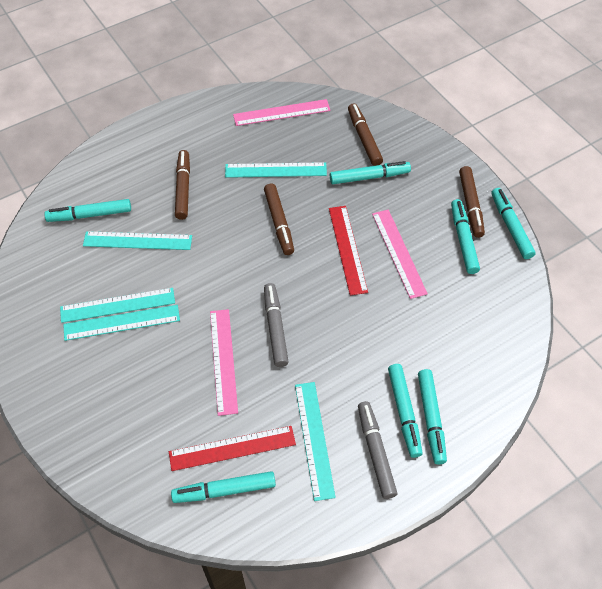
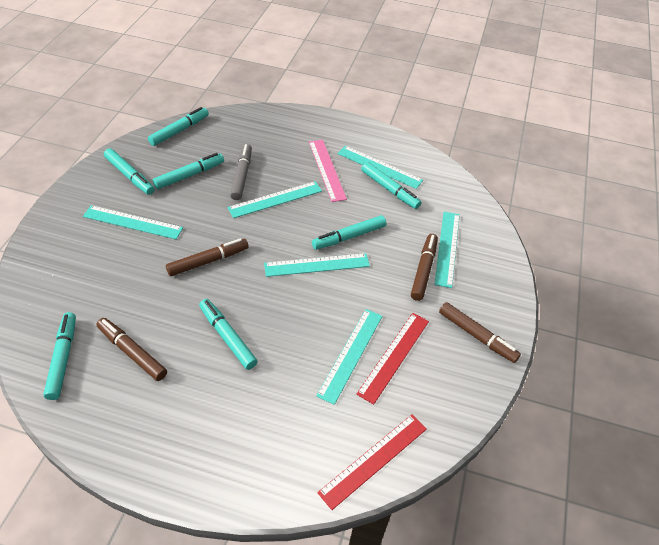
grey marker: [264,283,289,367] [358,401,398,499] = 2 -> [230,144,252,200] = 1
pink ruler: [210,309,238,416] [233,99,331,126] [372,210,428,299] = 3 -> [309,140,347,202] = 1
turquoise ruler: [60,288,175,323] [63,305,180,341] [83,231,192,250] [225,162,327,178] [295,382,336,501] = 5 -> [83,205,183,239] [228,181,322,218] [264,253,370,277] [316,309,382,405] [337,146,423,189] [435,212,460,288] = 6

